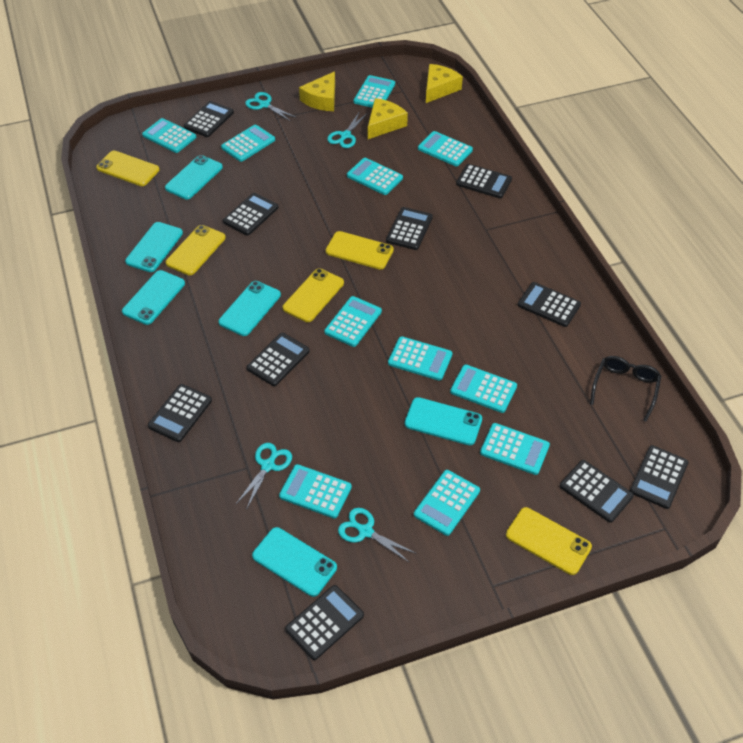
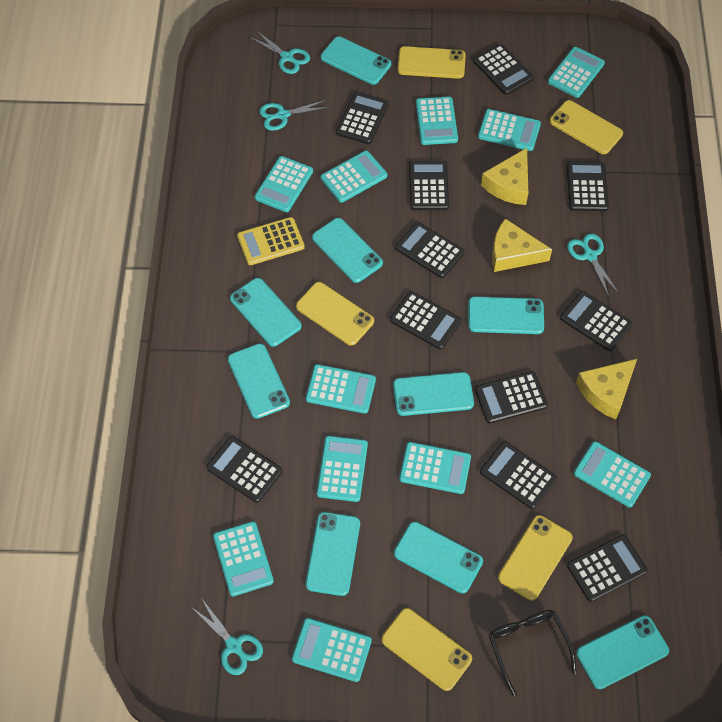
black calculator: [148,384,212,442] [184,101,234,137] [223,193,279,235] [247,333,310,386] [285,585,364,660] [386,207,433,250] [456,164,512,198] [518,282,581,327] [560,460,634,523] [630,445,688,509] = 10 -> [206,436,283,503] [336,92,389,144] [390,291,462,350] [395,222,464,278] [409,161,449,210] [473,44,534,95] [475,371,548,424] [480,441,557,509] [560,291,632,351] [566,161,609,211] [567,534,648,602] = 11
turquoise phone: [122,270,185,325] [125,222,183,272] [165,155,223,200] [218,281,281,336] [252,527,337,597] [405,397,482,445] = 6 -> [228,344,290,419] [230,278,302,347] [305,512,360,596] [312,218,383,283] [321,36,391,85] [393,372,474,416] [394,521,483,593] [468,297,544,334] [576,615,669,689] = 9
yellow calculator: none = 0 -> [237,217,305,265] = 1

